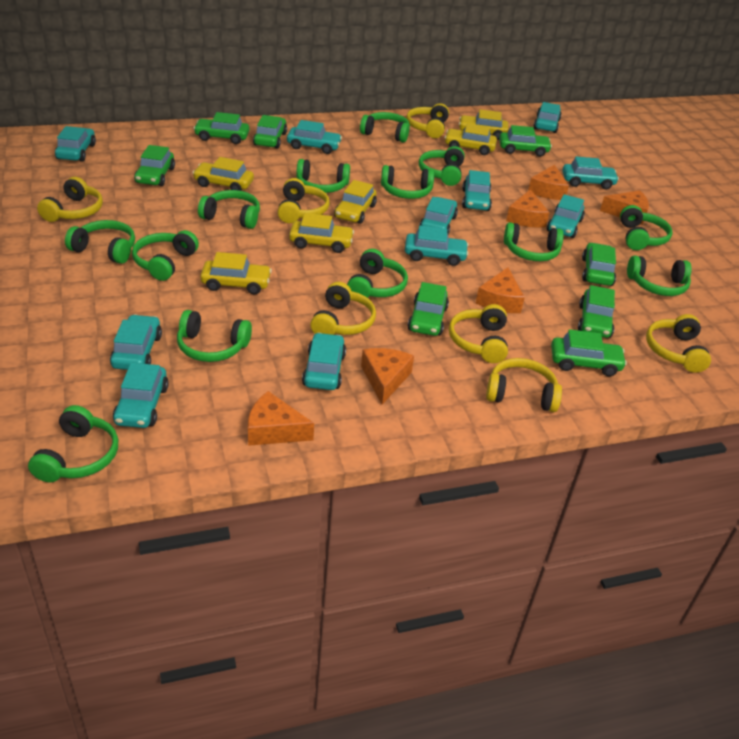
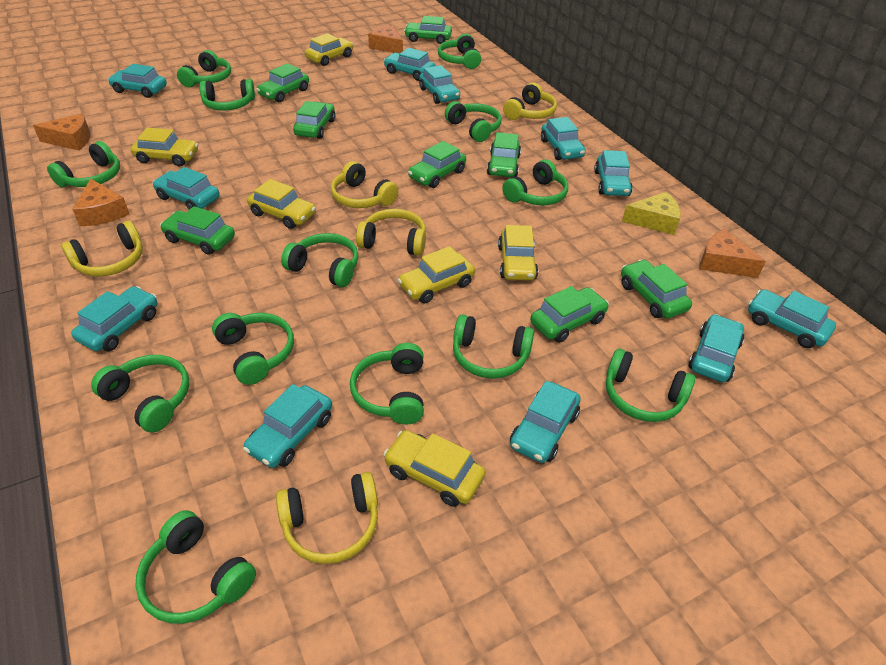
orange cheese: [248,391,314,446] [361,348,414,405] [476,267,525,313] [506,190,550,228] [528,165,569,200] [600,190,649,225] = 6 -> [33,114,90,150] [72,179,129,226] [368,26,403,53] [700,229,766,278] = 4
yellow cheese: none = 0 -> [622,192,681,235] = 1
yellow headphones: [37,177,103,222] [278,178,330,223] [310,282,376,335] [406,103,449,138] [449,304,508,363] [486,358,562,412] [646,314,711,373] = 7 -> [61,221,143,276] [276,472,378,564] [331,161,398,208] [356,209,426,256] [503,82,557,120] = 5

